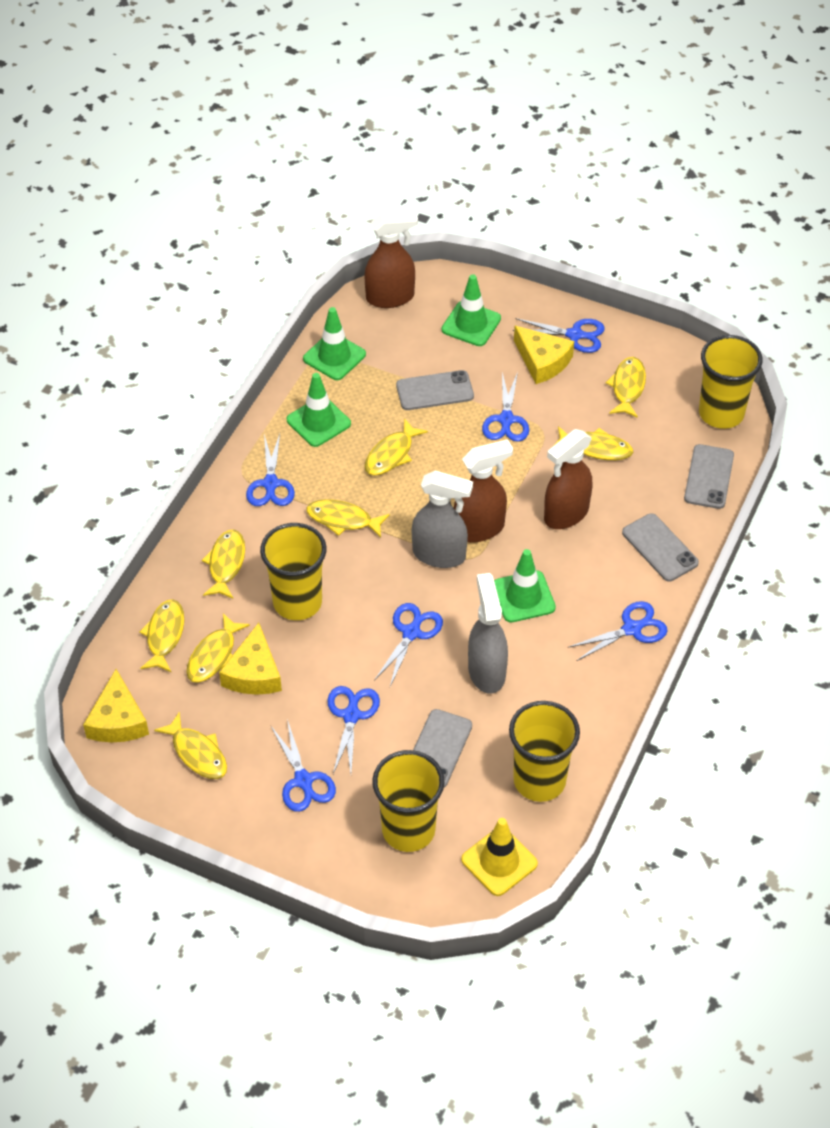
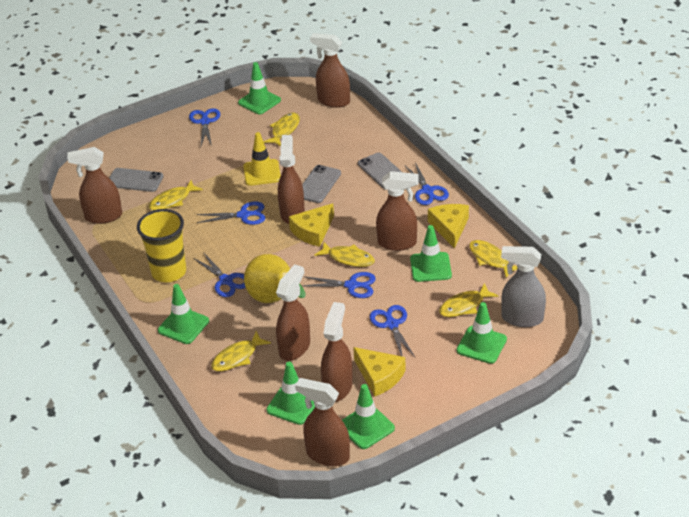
blue scissors: [246,434,295,506] [271,719,336,812] [328,686,380,774] [374,603,443,687] [482,372,529,442] [513,318,605,353] [568,601,668,661] = 7 -> [189,108,220,146] [193,252,246,297] [197,201,265,225] [303,272,376,298] [370,305,415,357] [405,162,449,205] = 6
brown spray bottle: [364,211,418,308] [454,439,513,542] [544,429,592,529] = 3 -> [67,147,122,224] [276,264,310,361] [278,135,305,224] [295,378,350,466] [310,33,350,108] [321,302,353,402] [376,171,419,251] = 7
green traffic cone: [287,373,351,447] [303,307,366,380] [441,274,501,346] [494,549,556,622] = 4 -> [158,284,209,344] [238,62,281,114] [267,362,315,425] [342,384,395,449] [410,225,452,282] [457,302,507,364] = 6
grey phone: [396,370,474,410] [413,709,472,788] [622,513,699,582] [684,444,734,509] = 4 -> [109,168,164,192] [302,165,341,203] [358,153,402,189] = 3
grey spray bottle: [412,471,473,568] [468,573,508,694] = 2 -> [501,246,546,327] = 1
yellow cup: [260,523,326,620] [372,750,445,852] [509,701,580,802] [699,335,763,429] = 4 -> [137,209,186,282] = 1
yellow fish: [139,599,184,673] [154,711,227,779] [186,613,250,683] [202,529,245,599] [306,499,390,537] [365,418,428,476] [553,426,633,460] [606,357,646,418] = 8 -> [148,180,203,210] [211,331,271,371] [264,113,300,146] [314,242,375,267] [439,283,498,317] [469,240,517,278] = 6
yellow pear: none = 0 -> [244,254,306,303] = 1

